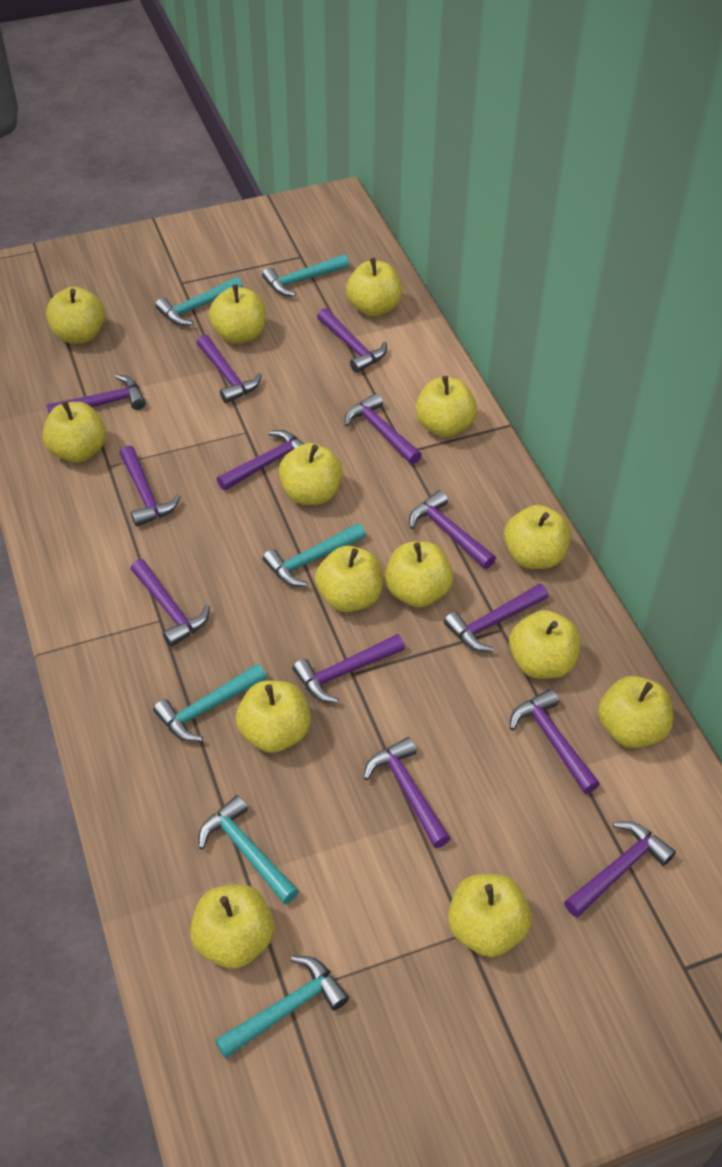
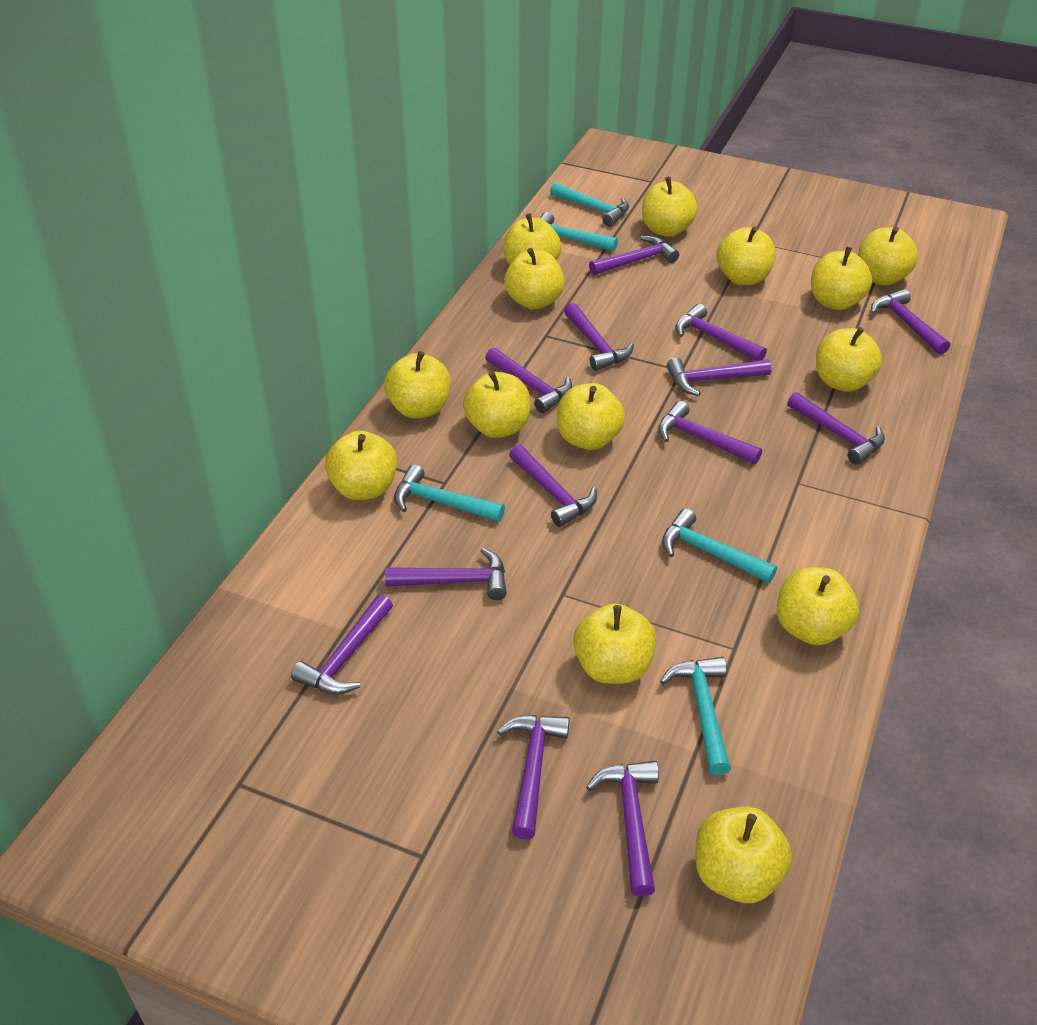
turquoise hammer: [153,664,267,741] [155,277,243,326] [198,795,299,904] [215,956,349,1059] [262,254,349,297] [263,523,366,587] = 6 -> [394,464,505,522] [540,212,618,252] [550,182,629,226] [660,657,731,775] [662,508,777,583] = 5

